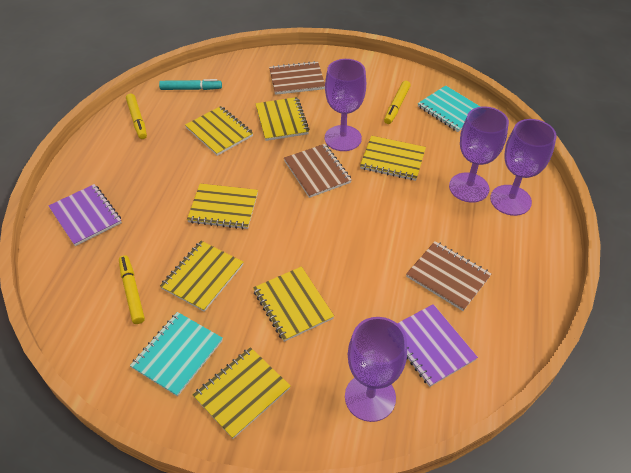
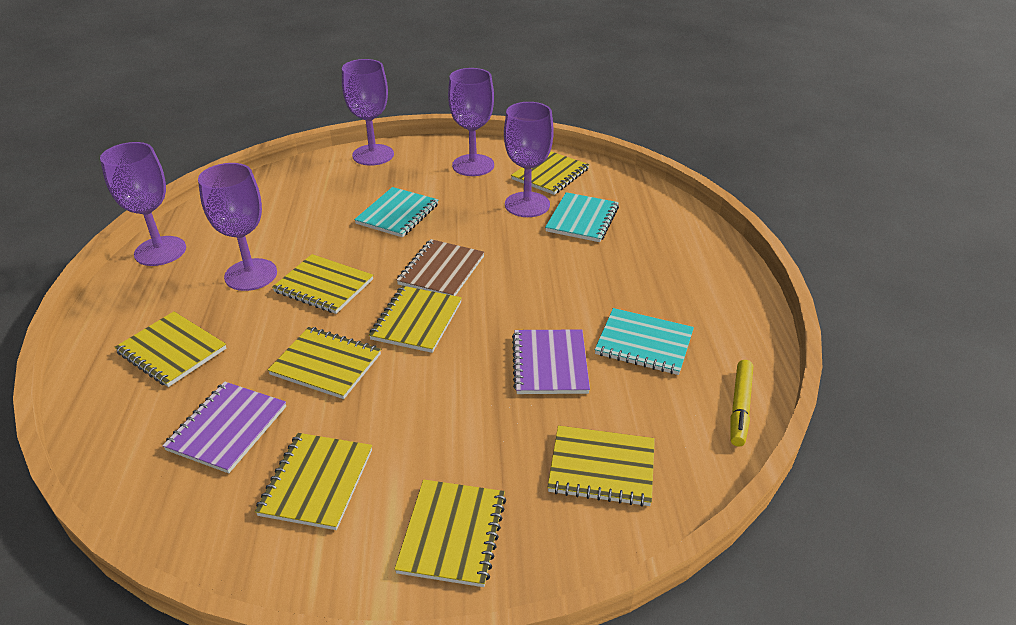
brown notebook: [269,61,325,95] [284,144,352,198] [406,241,492,311] = 3 -> [396,239,485,296] = 1
purple goblet: [325,59,366,151] [345,317,407,422] [449,106,509,203] [490,119,557,216] = 4 -> [100,142,186,266] [198,163,277,291] [342,59,394,165] [448,68,494,176] [504,102,554,217] = 5
turquoise marker: [159,79,222,90] = 1 -> none = 0
turquoise notebook: [130,312,223,397] [418,85,480,132] = 2 -> [354,187,438,238] [545,192,619,242] [595,308,694,375] = 3
yellow marker: [119,255,145,324] [126,94,147,139] [384,81,411,124] = 3 -> [730,360,753,447] = 1
yellow notebook: [160,241,243,312] [185,106,253,156] [187,183,258,229] [193,347,290,439] [253,266,334,342] [255,97,310,141] [360,136,426,181] = 7 -> [115,311,226,387] [255,433,372,530] [268,327,381,399] [272,254,373,314] [369,286,462,353] [394,479,506,587] [511,151,589,195] [547,426,655,507] = 8

